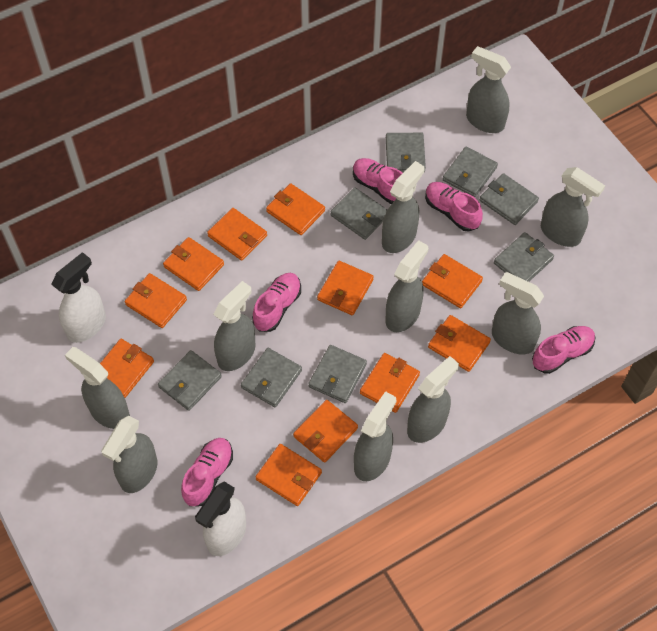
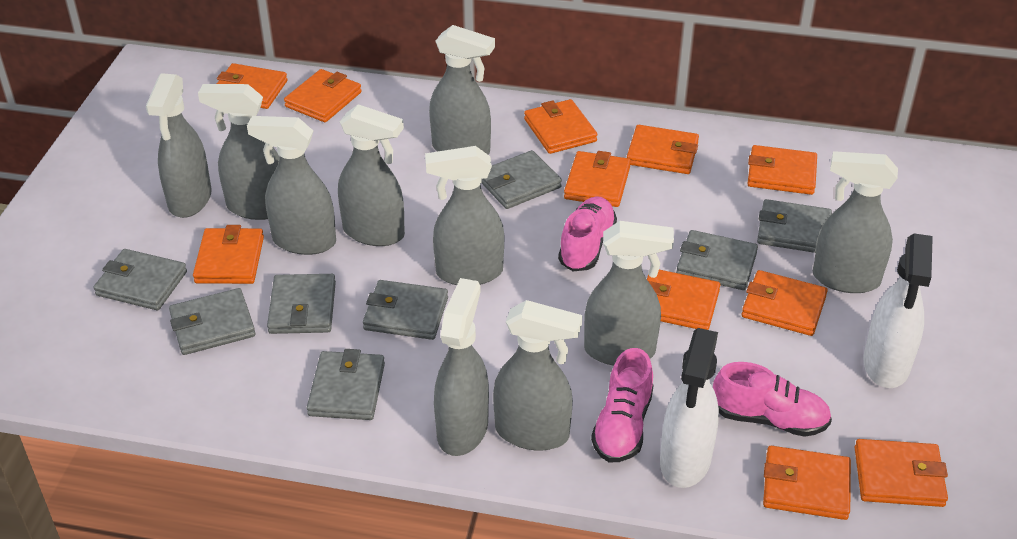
pink shoe: [181,438,233,506] [252,273,301,332] [353,158,403,204] [425,182,483,232] [532,326,596,374] = 5 -> [558,197,617,271] [591,348,654,462] [713,362,832,437] = 3

